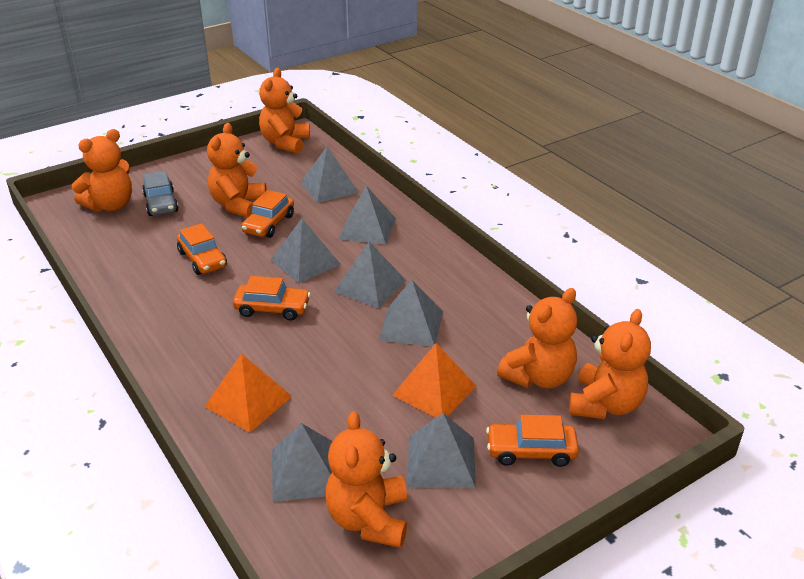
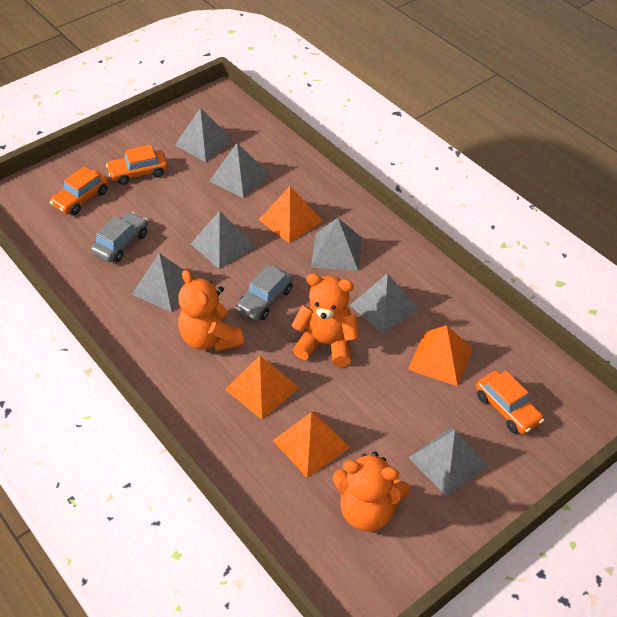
grey car: [142,171,179,216] = 1 -> [91,212,148,262] [236,265,293,321] = 2
orange car: [177,223,227,275] [233,276,311,321] [241,190,294,238] [486,415,579,467] = 4 -> [50,166,109,215] [106,145,168,185] [476,370,544,434] = 3
orange pyramid: [204,353,292,433] [392,343,476,417] = 2 -> [225,356,300,420] [259,186,322,244] [273,412,350,478] [408,325,473,386] = 4
orange teddy bear: [72,129,132,211] [207,123,267,217] [259,68,310,154] [325,411,407,548] [497,288,577,388] [569,309,651,419] = 6 -> [178,270,244,352] [291,273,359,367] [333,452,411,531] = 3

